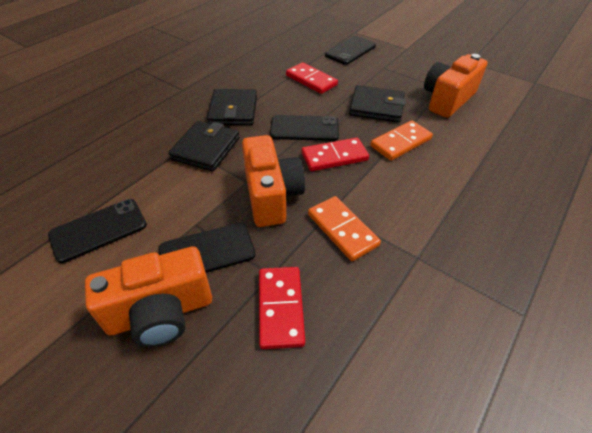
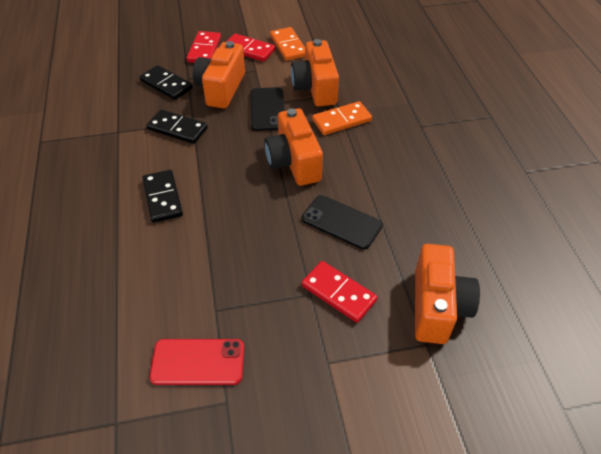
black domino: none = 0 -> [140,65,193,100] [142,170,183,223] [147,109,208,144] = 3
black phone: [48,199,147,263] [158,223,255,273] [270,115,339,141] [325,36,376,65] = 4 -> [250,87,285,131] [302,195,383,250] = 2
black wallet: [168,121,240,171] [207,89,257,125] [349,85,406,122] = 3 -> none = 0
orange camera: [85,246,212,347] [242,135,305,227] [424,54,487,118] = 3 -> [193,41,245,109] [264,108,323,186] [291,39,339,107] [415,244,480,344] = 4
red phone: none = 0 -> [150,339,244,385] = 1

